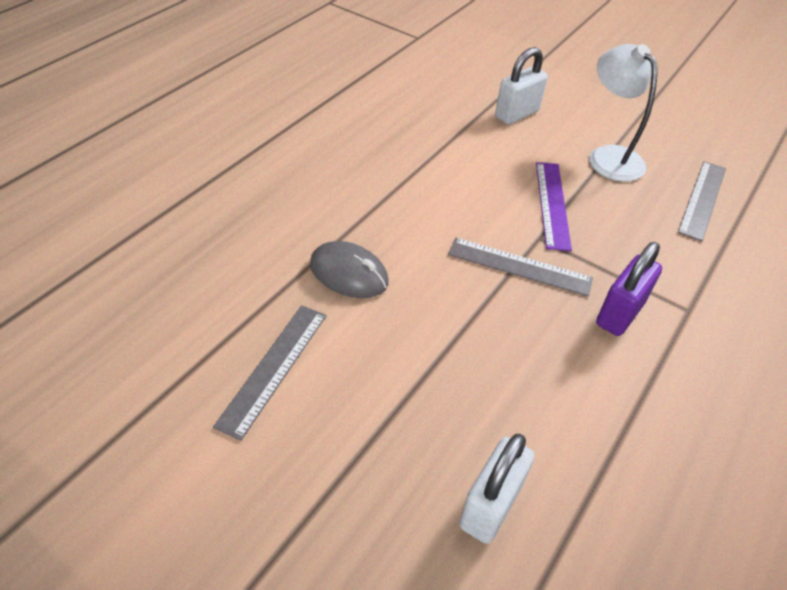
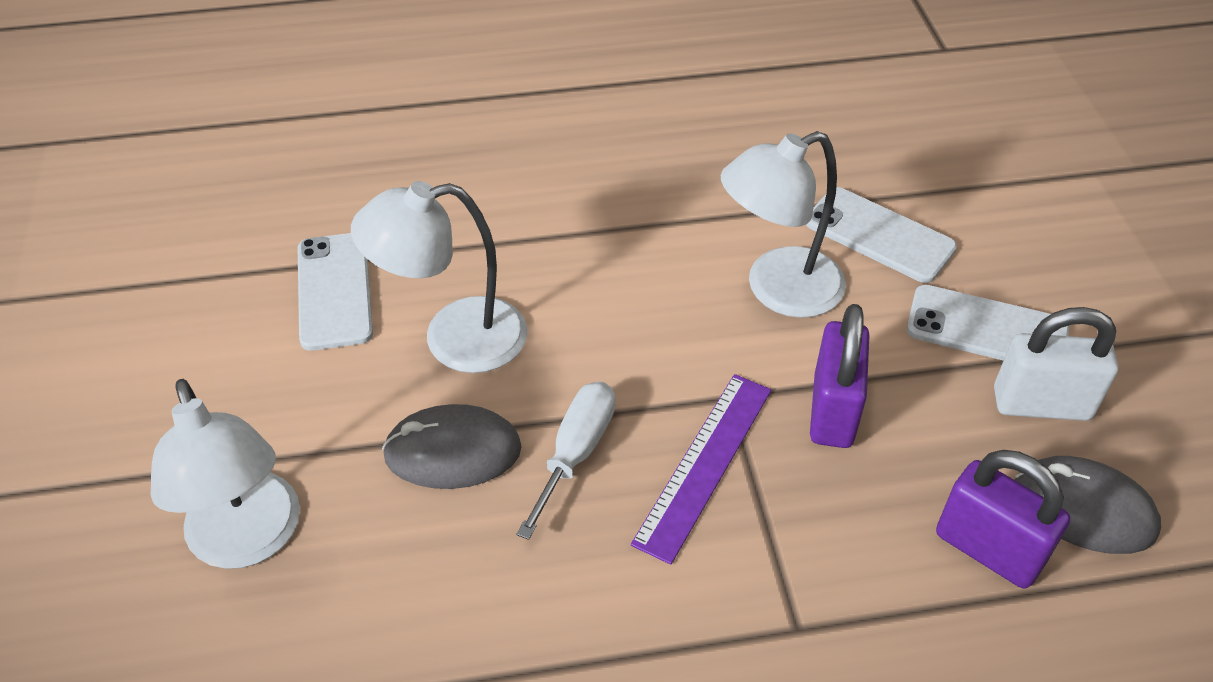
grey mouse: [310,241,389,298] = 1 -> [382,404,522,489] [1015,456,1161,554] = 2
grey ruler: [213,305,326,441] [448,238,593,296] [678,161,726,241] = 3 -> none = 0
purple padlock: [596,242,662,336] = 1 -> [810,304,870,448] [936,450,1070,589] = 2
white lamp: [589,44,657,182] = 1 -> [151,379,300,569] [351,181,527,373] [721,131,846,318] = 3
white padlock: [459,434,535,544] [495,47,548,125] = 2 -> [994,307,1118,421] = 1
white phone: none = 0 -> [298,233,373,351] [806,187,957,283] [907,285,1069,361] = 3
white screwdriver: none = 0 -> [517,382,616,540] = 1

